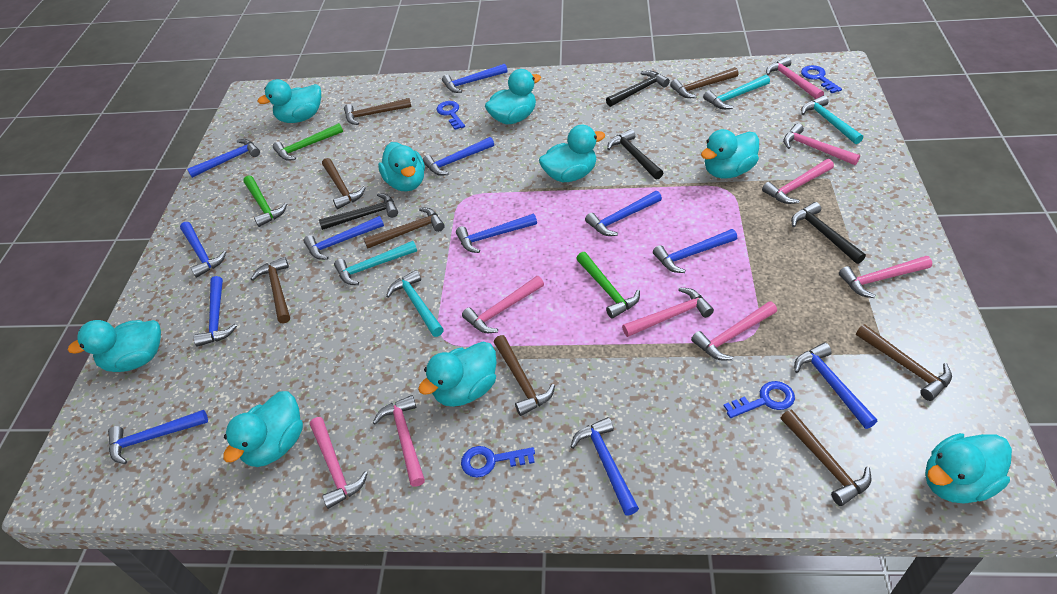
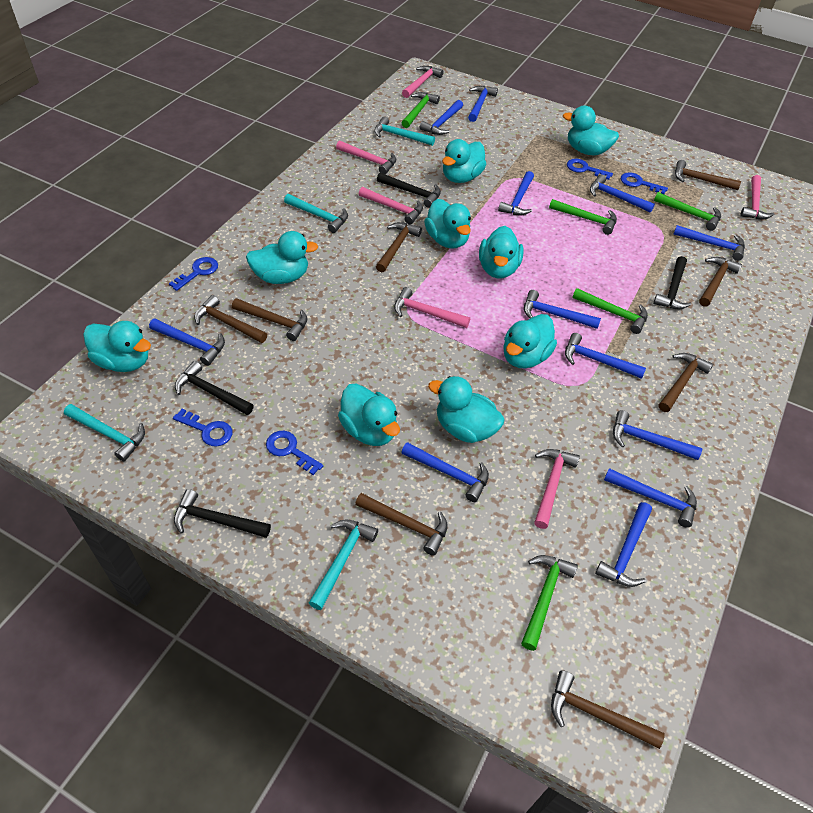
blue key: [437,101,465,130] [461,446,535,478] [724,381,795,418] [801,65,842,93] = 4 -> [169,257,218,291] [173,409,233,447] [266,431,323,475] [567,158,613,180] [621,172,668,194] = 5
green hammer: [243,175,287,227] [273,123,343,161] [576,252,640,319] = 3 -> [402,92,440,128] [521,555,578,651] [549,199,617,235] [572,288,648,334] [654,192,721,231] = 5
pink hammer: [310,417,368,509] [373,395,425,487] [462,276,544,333] [622,288,714,337] [691,301,777,361] [762,159,834,204] [766,57,824,99] [783,123,860,165] [839,256,932,298] = 9 -> [336,140,397,174] [359,187,423,225] [394,287,470,328] [402,66,444,98] [534,449,580,529] [740,175,774,220] = 6

